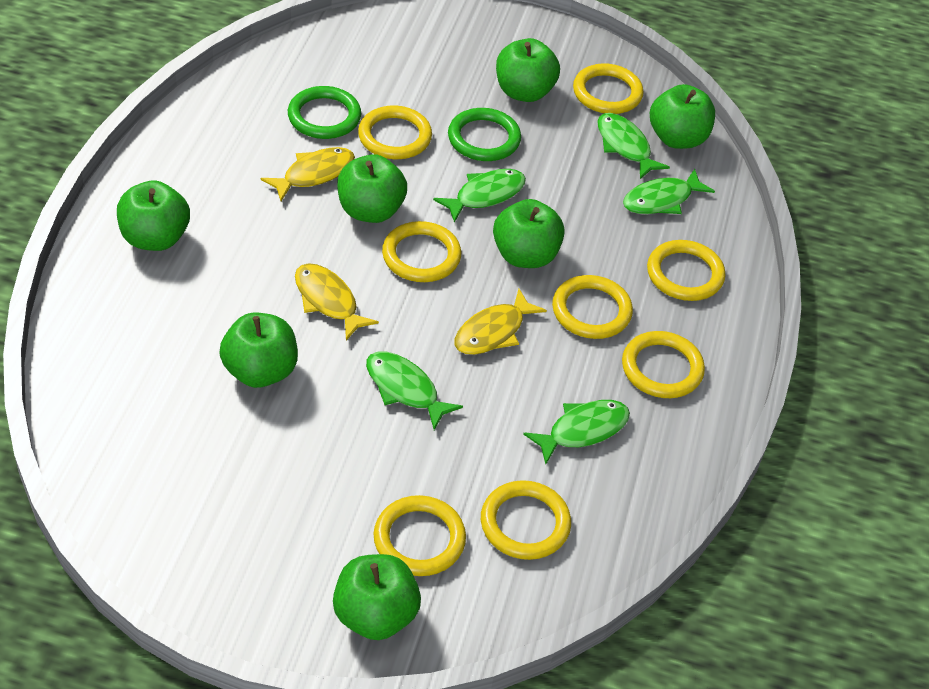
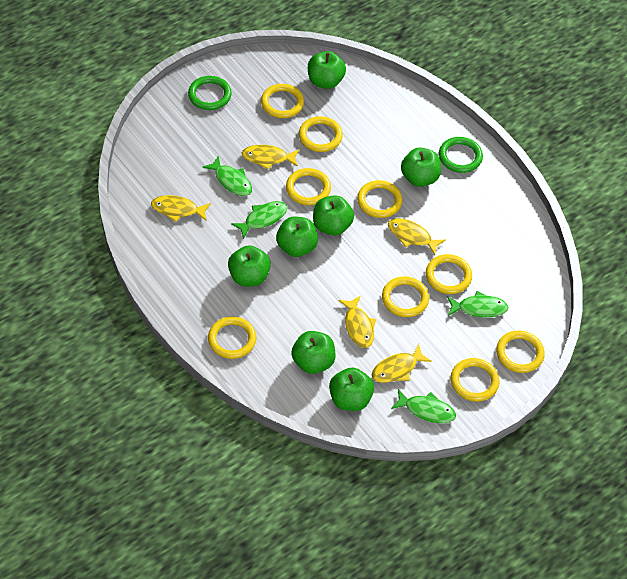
green fish: [366,351,463,430] [433,169,526,223] [523,400,630,464] [597,113,670,179] [623,169,715,214] = 5 -> [202,155,252,196] [231,201,287,239] [391,389,456,423] [447,291,508,318] = 4
yellow fish: [261,147,355,201] [295,263,379,340] [455,289,547,355] = 3 -> [151,195,211,222] [242,145,299,170] [338,296,376,348] [372,344,432,383] [388,218,446,255] = 5
yellow ring: [358,106,432,159] [374,495,466,576] [382,221,461,282] [481,480,571,560] [552,275,633,339] [573,63,644,114] [622,331,705,398] [647,240,725,301] = 8 -> [208,316,257,359] [261,84,304,118] [286,168,331,205] [299,116,343,152] [357,180,403,218] [382,277,429,317] [426,254,472,294] [451,358,500,402] [496,330,545,373] = 9

